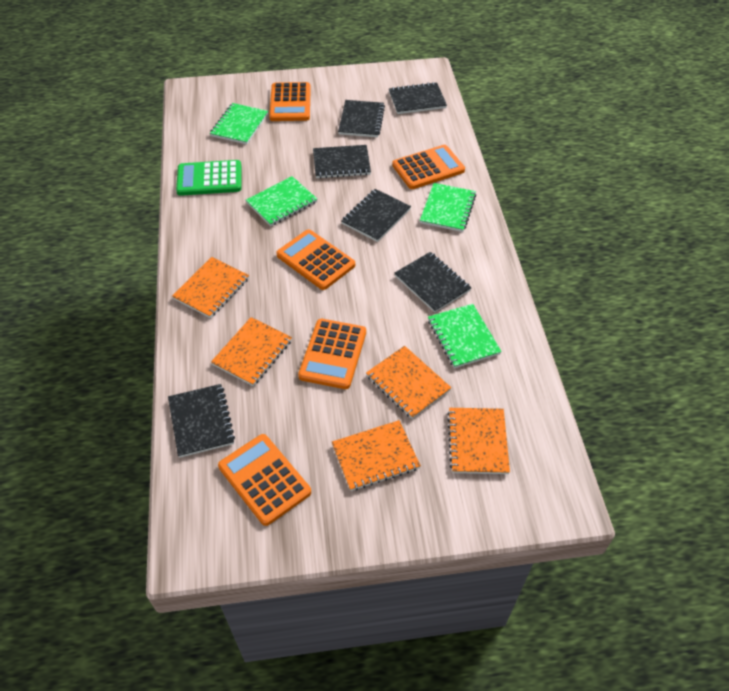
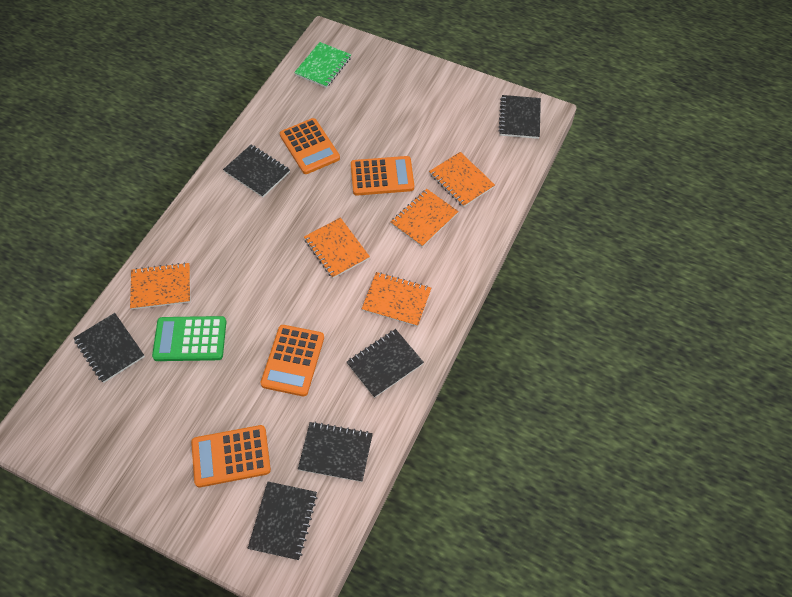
green notebook: [210,103,268,144] [246,176,317,226] [420,183,476,232] [428,304,502,368] = 4 -> [294,42,351,88] = 1
orange calculator: [218,434,311,526] [269,82,311,121] [276,229,355,290] [298,319,366,389] [392,145,465,189] = 5 -> [191,425,271,487] [261,325,324,396] [280,118,340,174] [351,156,414,196] = 4

